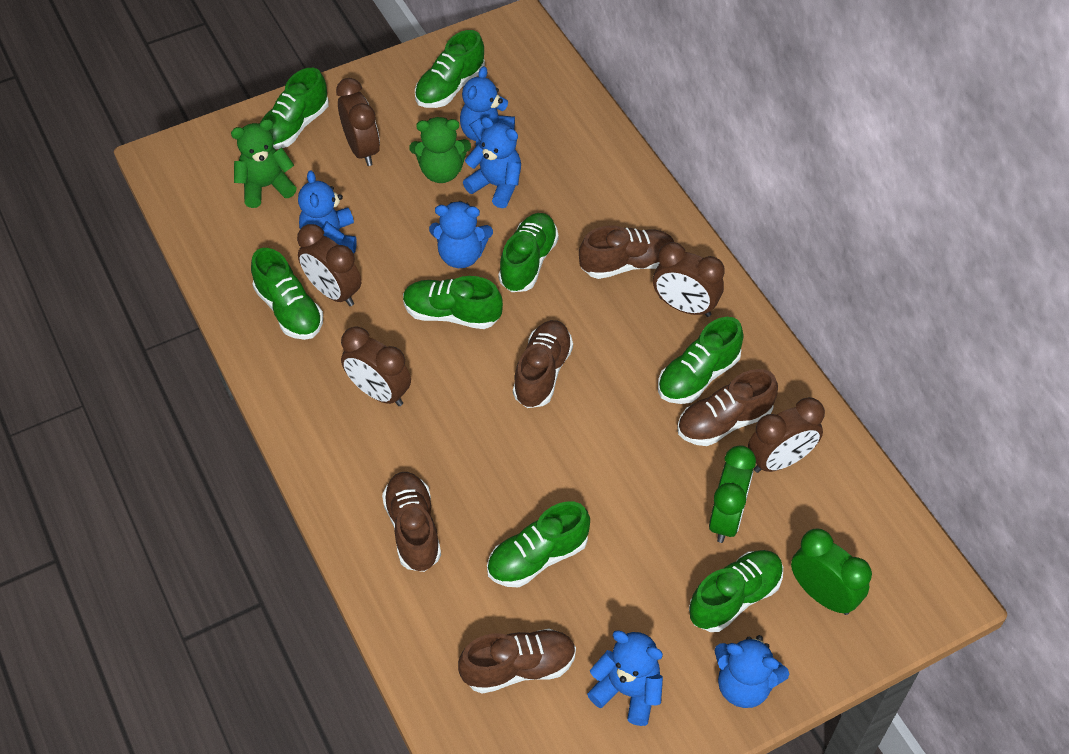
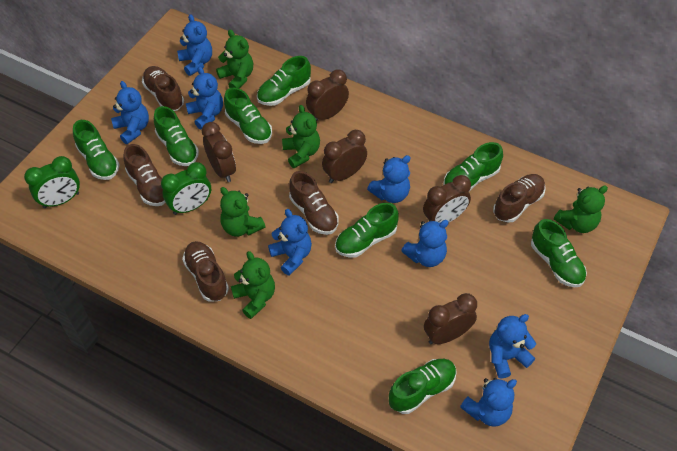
blue teddy bear: [298,170,357,253] [429,201,493,268] [460,66,515,146] [463,117,521,208] [587,630,663,726] [714,635,789,708] = 6 -> [111,81,149,144] [177,14,212,76] [186,66,223,130] [268,209,312,276] [367,155,411,203] [401,220,449,267] [460,378,517,427] [489,314,536,379] = 8
green teddy bear: [231,119,297,208] [409,117,471,183] = 2 -> [216,30,253,88] [220,187,266,237] [231,251,275,319] [282,105,320,168] [554,185,608,233] = 5

